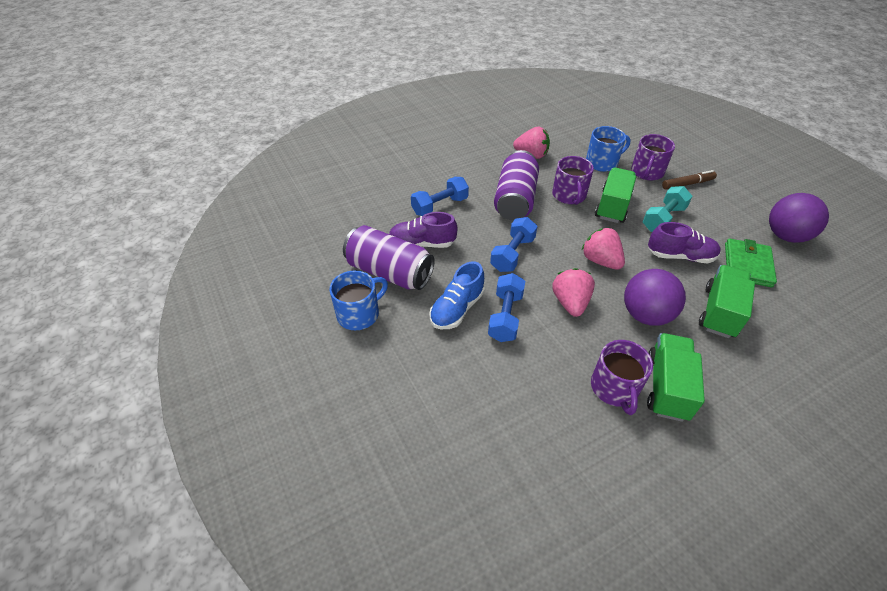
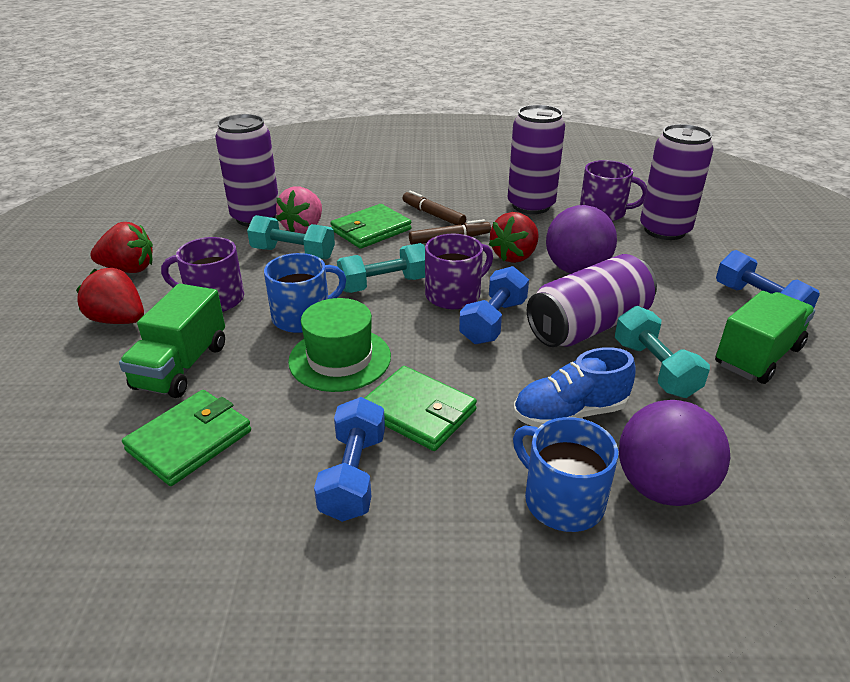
brown marker: [662,170,717,190] = 1 -> [402,190,466,225] [409,219,491,245] = 2
green hat: none = 0 -> [288,298,391,392] = 1
green truck: [595,167,636,223] [647,333,705,422] [699,265,755,338] = 3 -> [119,284,225,398] [715,291,815,384] = 2
green wallet: [725,238,777,287] = 1 -> [122,390,251,486] [330,204,412,249] [365,366,477,451] = 3
pink strawberry: [513,127,550,159] [552,268,595,317] [582,228,625,270] = 3 -> [276,186,322,234] = 1
purple can: [343,225,434,290] [494,150,539,220] = 2 -> [215,114,279,227] [508,105,565,214] [527,254,657,347] [640,124,714,240] = 4
purple shoe: [389,212,458,248] [648,222,721,264] = 2 -> none = 0
red strawberry: none = 0 -> [76,268,144,324] [90,222,153,273] [489,212,539,263] = 3
turquoise dumbbell: [643,186,693,232] = 1 -> [247,215,335,259] [337,243,425,293] [615,306,710,398] = 3

